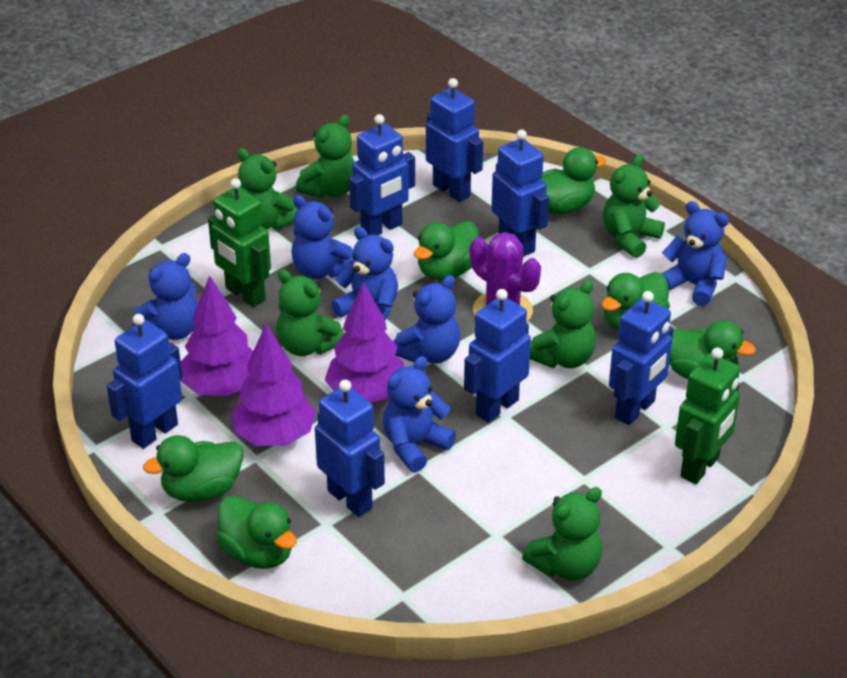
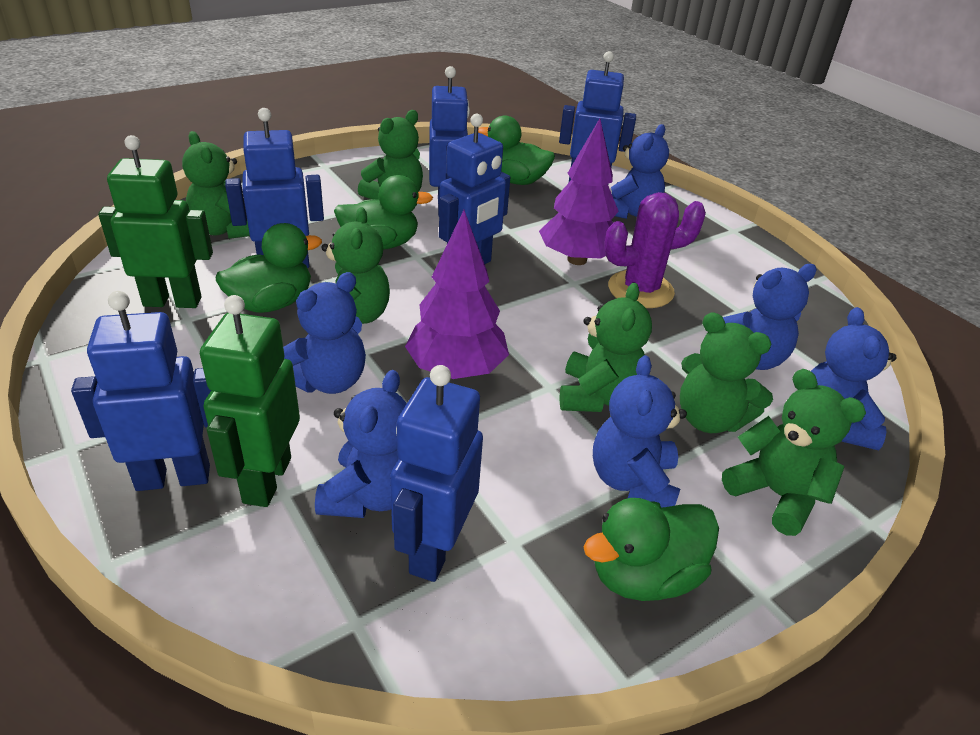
blue robot: [107,314,183,449] [315,380,385,517] [349,114,415,235] [426,78,483,202] [464,289,531,423] [491,129,549,257] [609,291,674,425] = 7 -> [71,291,211,491] [225,108,324,268] [390,365,483,582] [429,66,470,216] [439,114,510,264] [559,51,636,182] = 6
green duck: [143,435,244,502] [216,495,297,569] [414,221,479,280] [540,147,606,214] [602,272,670,331] [669,320,756,379] = 6 -> [216,223,322,313] [334,175,433,250] [478,115,555,185] [584,498,719,601] = 4
purple tree: [180,276,253,396] [232,324,316,446] [325,282,405,403] = 3 -> [405,210,509,379] [539,119,619,265] = 2

